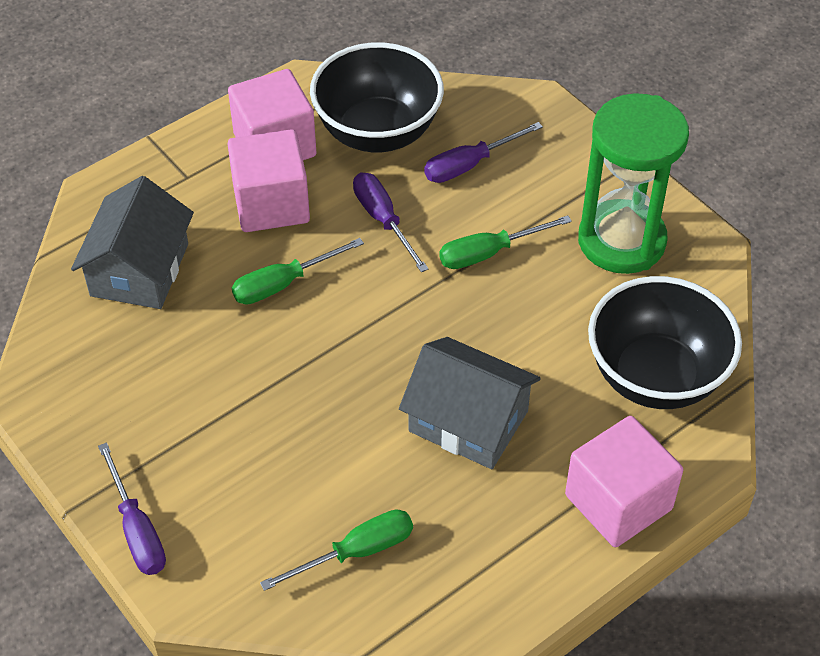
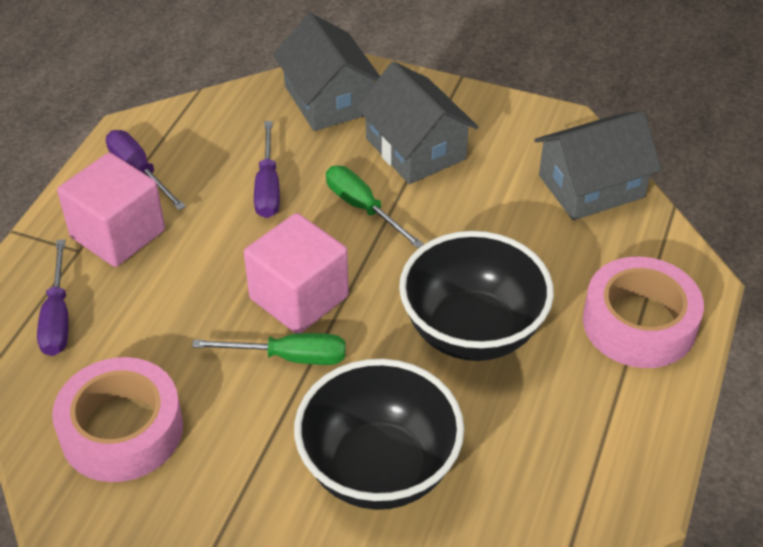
green hourglass: [578,93,689,274] = 1 -> none = 0
green screwdriver: [232,238,364,305] [260,510,413,591] [439,215,572,269] = 3 -> [192,333,346,365] [326,166,424,248] = 2
grey house: [71,176,194,309] [399,337,541,469] = 2 -> [273,13,380,131] [356,62,478,184] [534,111,662,220] = 3
pink cube: [228,69,317,160] [228,129,310,232] [565,416,683,547] = 3 -> [57,153,165,267] [244,213,349,334] = 2
pink tape: none = 0 -> [52,357,183,482] [583,256,704,368] = 2

